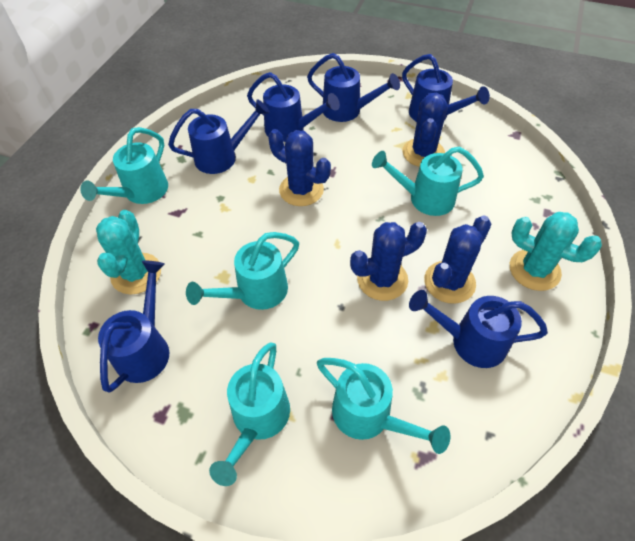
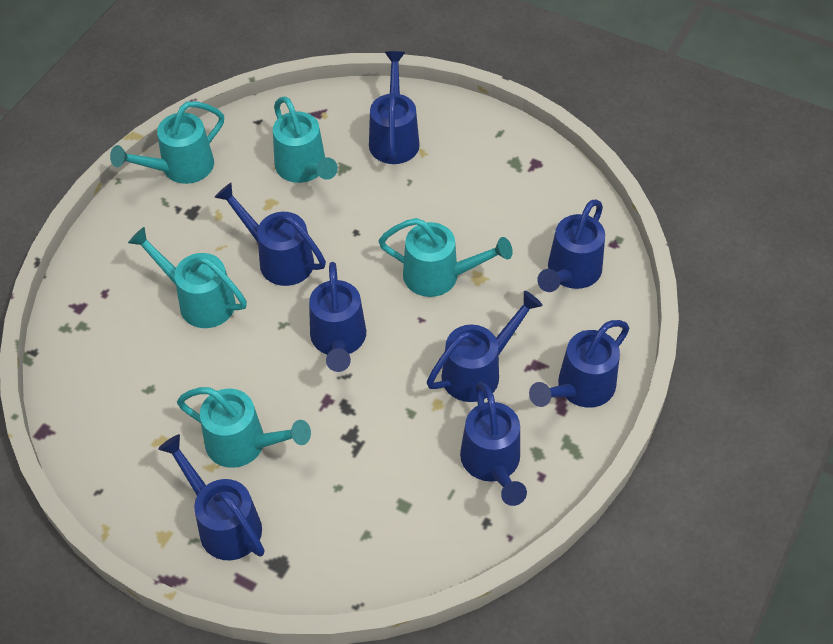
blue cactus: [268,129,331,206] [350,222,427,301] [403,93,447,167] [424,216,491,304] = 4 -> none = 0
blue watering can: [98,261,169,393] [168,99,270,174] [247,72,340,142] [307,53,400,122] [402,54,490,122] [409,290,548,368] = 6 -> [158,434,264,560] [214,183,326,286] [309,262,366,372] [369,51,420,164] [427,291,543,402] [460,382,527,506] [529,320,630,408] [537,200,605,292] = 8
turquoise cactus: [96,210,161,294] [510,212,602,291] = 2 -> none = 0

